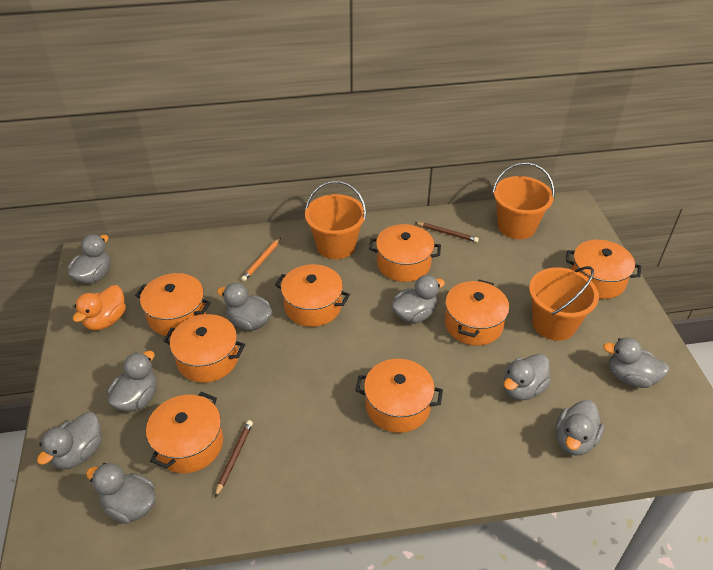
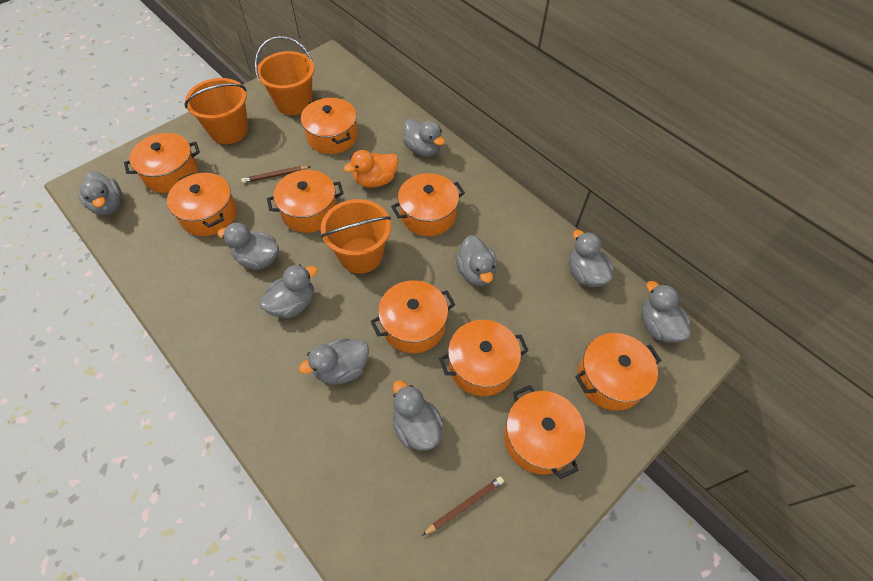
orange pencil: [241,238,281,281] = 1 -> none = 0
orange pot: [135,273,211,336] [146,392,223,473] [163,314,245,383] [275,264,350,327] [355,359,443,433] [369,224,441,282] [445,280,509,346] [565,240,641,299] = 8 -> [124,133,200,193] [167,173,237,236] [267,170,344,233] [301,98,358,154] [371,280,455,353] [391,173,465,236] [439,320,529,396] [504,385,585,479] [575,333,661,411] = 9

